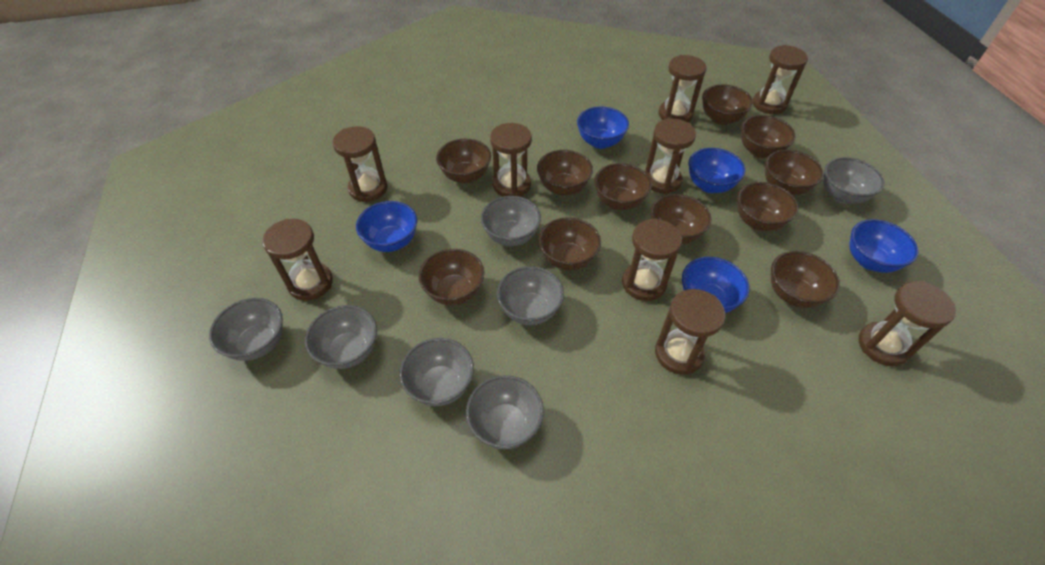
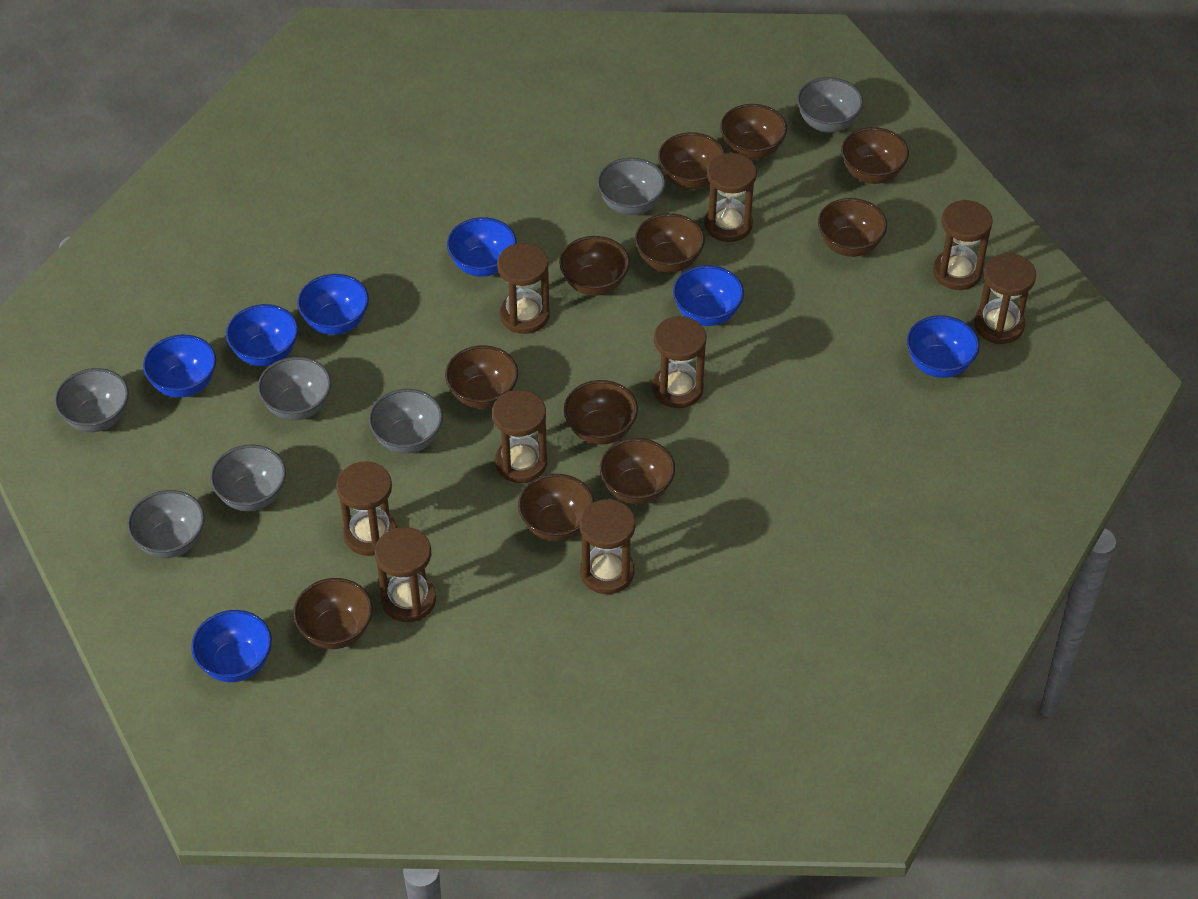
blue bowl: [356,201,417,252] [577,107,629,149] [682,257,750,313] [689,148,746,193] [849,219,919,273] = 5 -> [143,335,216,398] [191,610,272,682] [226,304,298,366] [297,274,369,335] [447,217,517,277] [673,265,744,326] [907,315,980,378] = 7

